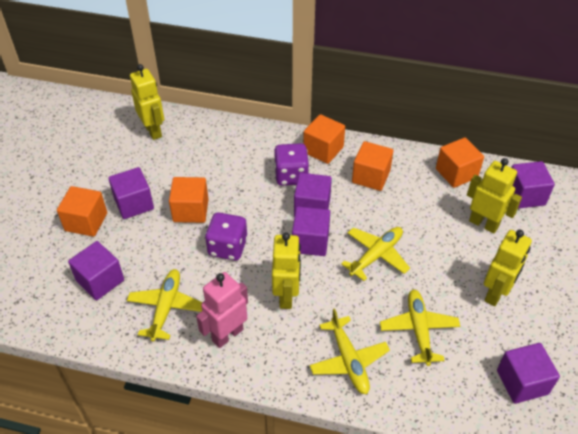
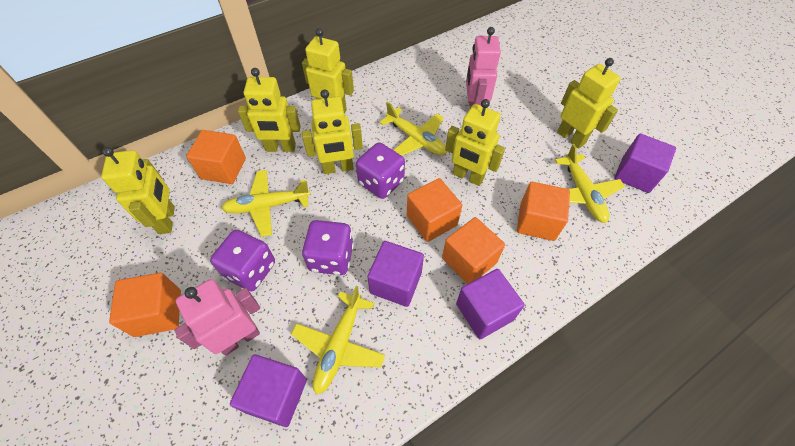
pink robot: [196,272,248,348] = 1 -> [174,279,260,356] [466,27,501,108] = 2
purple cube: [68,241,124,300] [108,167,154,219] [292,207,330,256] [294,173,332,217] [497,343,560,404] [511,161,555,209] = 6 -> [230,355,307,427] [367,241,424,307] [456,269,525,339] [614,133,676,193] = 4
purple dice: [205,212,248,261] [274,143,309,186] = 2 -> [210,230,275,291] [302,220,354,275] [356,142,405,199] = 3
yellow robot: [130,64,164,140] [272,233,301,309] [467,158,522,234] [484,230,532,306] = 4 -> [101,147,175,234] [238,68,301,152] [302,28,354,114] [302,90,363,174] [445,99,505,186] [557,58,621,148] = 6

